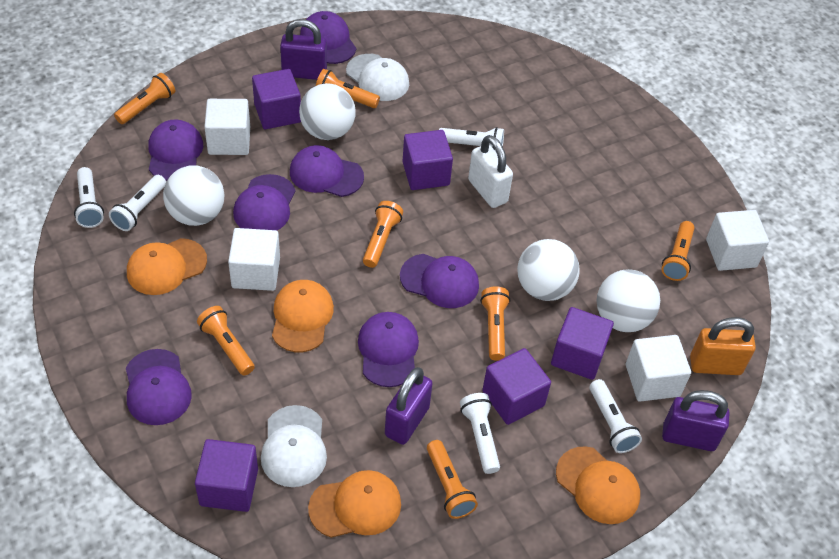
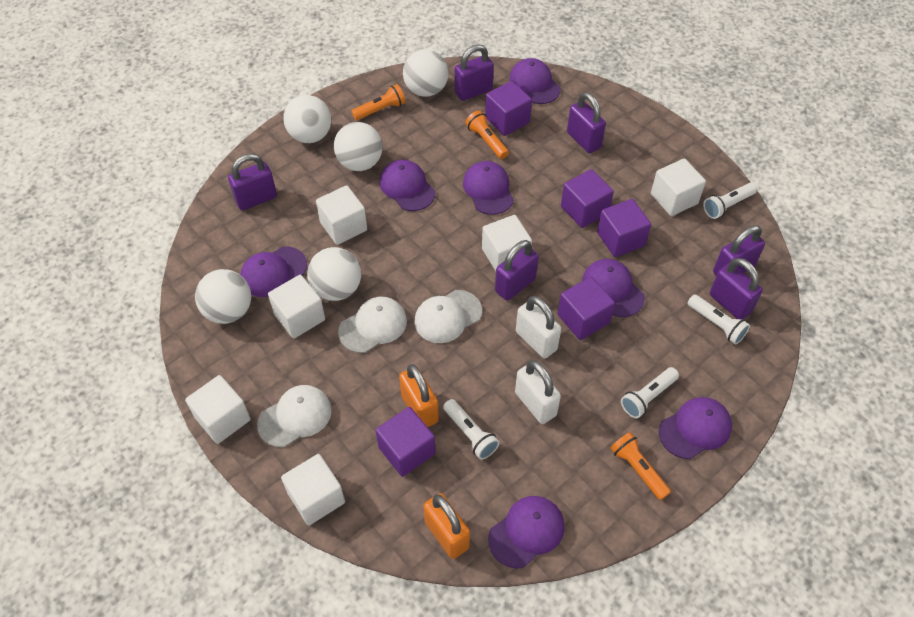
orange cap: [127,238,207,295] [272,280,334,352] [308,470,401,538] [556,446,640,524] = 4 -> none = 0
orange flashlight: [114,73,176,124] [197,306,255,376] [316,69,380,108] [363,201,403,268] [427,440,478,519] [480,286,510,361] [661,221,695,281] = 7 -> [351,84,406,120] [465,110,509,159] [610,432,671,500] = 3
orange padlock: [690,317,756,375] = 1 -> [399,364,439,427] [423,493,470,559] = 2
purple padlock: [280,19,327,80] [385,367,433,445] [662,390,729,451] = 3 -> [228,154,277,211] [455,45,494,101] [495,240,539,301] [567,92,606,153] [710,258,763,320] [713,225,765,275] = 6
white ball: [163,166,225,226] [299,83,356,140] [517,239,580,301] [597,269,660,332] = 4 -> [195,269,251,324] [283,95,331,143] [307,247,361,301] [334,122,382,171] [403,50,448,97] = 5
white cap: [261,405,327,487] [346,54,409,101] = 2 -> [257,385,332,447] [338,297,407,353] [414,290,482,343] = 3
white cube: [204,99,250,155] [228,228,280,291] [626,335,691,402] [706,210,769,271] = 4 -> [185,375,251,444] [268,275,325,338] [281,454,345,526] [316,185,367,245] [482,215,532,271] [651,158,706,216] = 6
white flashlight: [74,167,104,228] [109,175,166,231] [439,127,504,151] [460,393,500,474] [589,379,642,453] = 5 -> [443,399,500,460] [621,367,679,418] [687,294,750,344] [703,183,757,219] = 4
white padlock: [468,135,513,208] = 1 -> [515,360,561,424] [516,296,561,358] = 2

